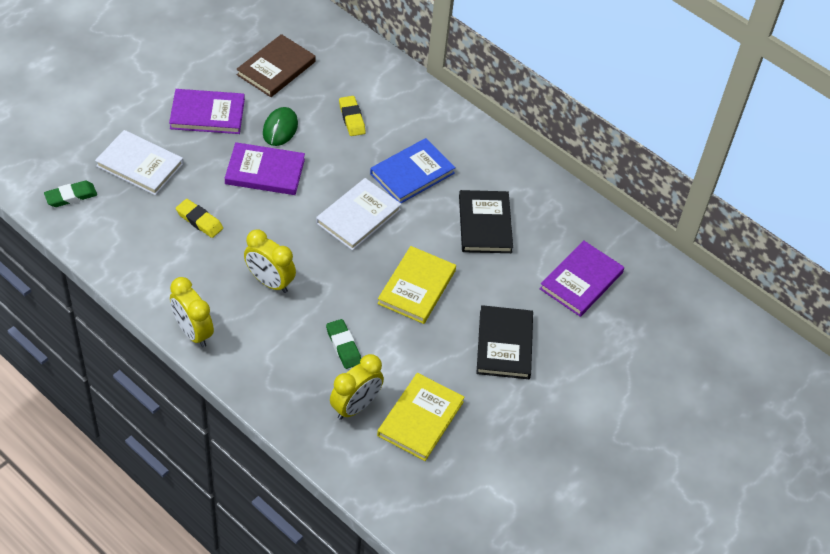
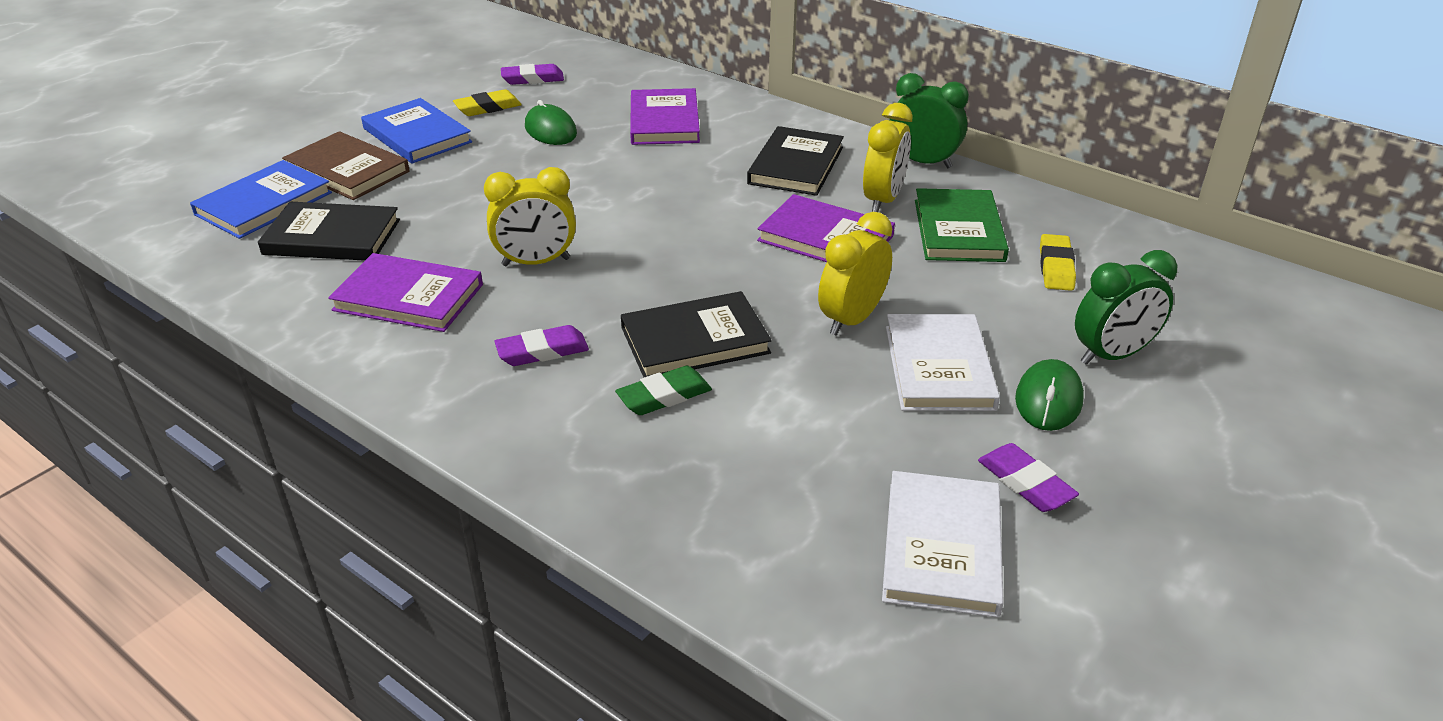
black book: [459,190,513,253] [476,305,533,379] = 2 -> [258,202,400,261] [621,291,772,377] [747,126,844,196] = 3
blue book: [370,138,456,203] = 1 -> [190,160,332,239] [361,98,472,164] = 2
green book: none = 0 -> [915,188,1009,262] = 1
green clock: none = 0 -> [889,73,969,169] [1075,250,1177,365] = 2
green eraser: [44,181,97,207] [326,319,361,369] = 2 -> [615,366,712,415] = 1
green mouse: [263,107,298,146] = 1 -> [525,100,577,145] [1015,359,1084,431] = 2
purple eraser: none = 0 -> [494,325,589,366] [501,64,564,85] [978,443,1079,512] = 3
yellow book: [377,246,456,324] [377,373,465,461] = 2 -> none = 0

